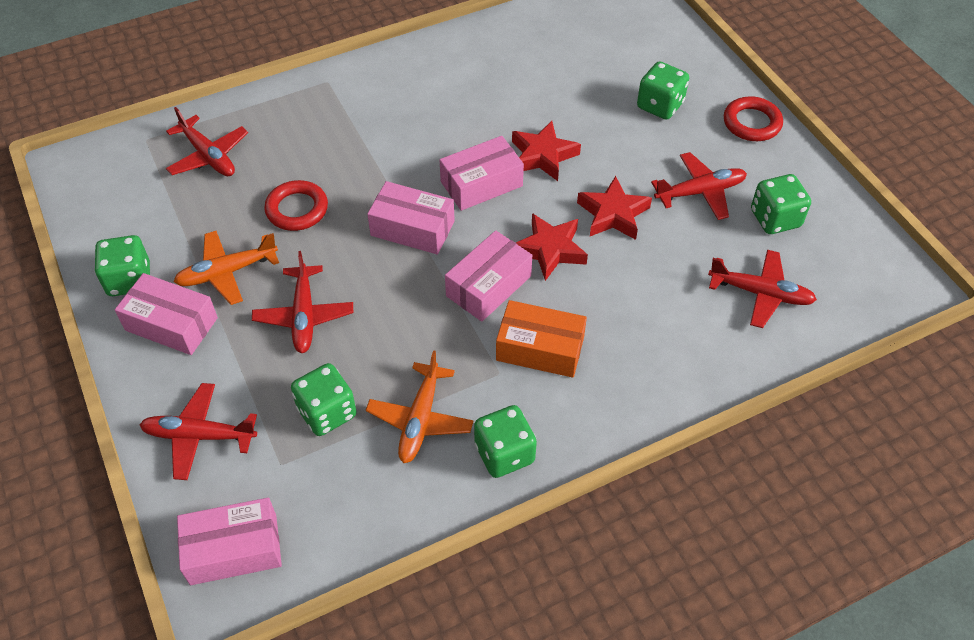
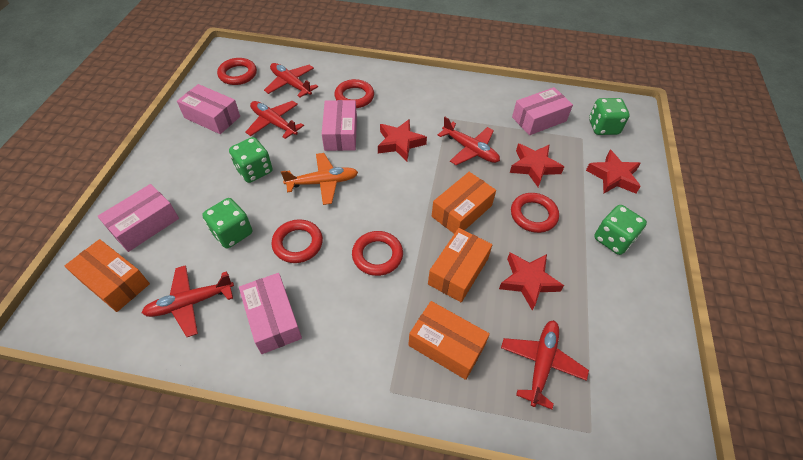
green dice: [94,235,150,296] [291,363,357,436] [474,405,537,478] [637,61,689,120] [751,174,811,234] = 5 -> [202,198,252,248] [229,137,273,183] [589,98,630,135] [594,205,647,255] = 4
orange box: [496,300,587,378] = 1 -> [65,239,150,312] [408,301,490,380] [428,228,492,302] [432,172,496,234] = 4
orange plane: [174,231,279,305] [366,350,474,463] = 2 -> [281,153,358,205] = 1
red ring: [264,180,328,231] [724,96,783,141] = 2 -> [217,58,257,85] [272,219,323,263] [334,79,374,108] [352,231,403,276] [511,193,559,233] = 5
red star: [512,121,581,181] [516,213,588,281] [577,176,652,240] = 3 -> [378,119,427,161] [499,253,564,311] [510,144,564,187] [586,150,641,194] = 4

